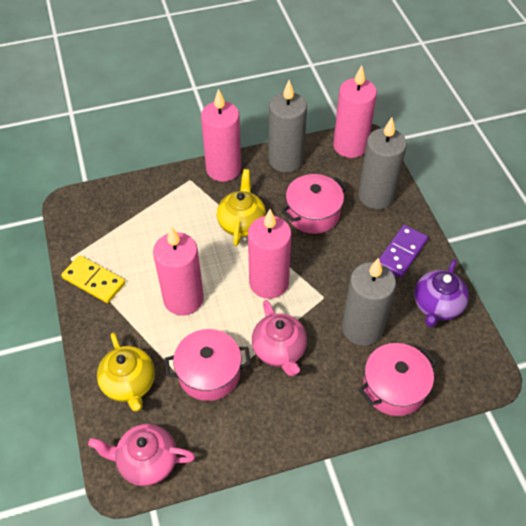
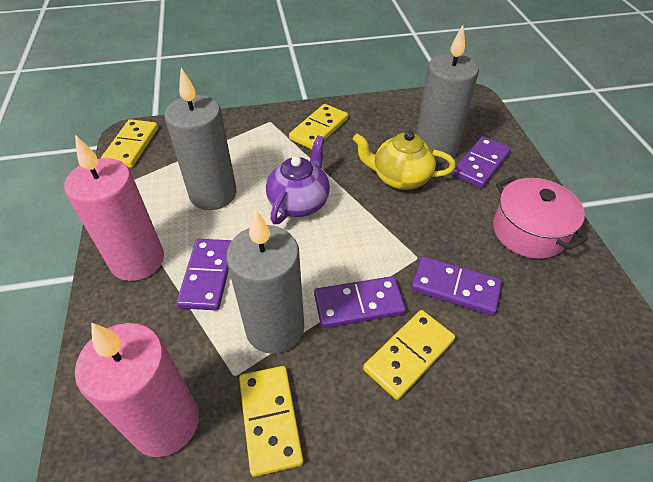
pink candle: [153,226,204,316] [201,89,241,182] [248,209,291,299] [333,65,377,158] = 4 -> [64,135,164,281] [75,322,199,457] = 2
pink pot: [165,329,251,401] [281,174,347,234] [359,343,437,416] = 3 -> [493,176,588,259] = 1
pink teapot: [88,424,195,486] [252,300,307,376] = 2 -> none = 0
purple domino: [379,225,428,278] = 1 -> [176,239,232,310] [314,276,406,328] [411,256,502,315] [452,136,511,188] = 4
yellow domino: [61,255,125,303] = 1 -> [101,119,158,168] [239,366,303,477] [289,104,348,149] [363,310,455,400] = 4
yellow teapot: [97,333,155,412] [217,169,266,246] = 2 -> [353,131,456,190] = 1

